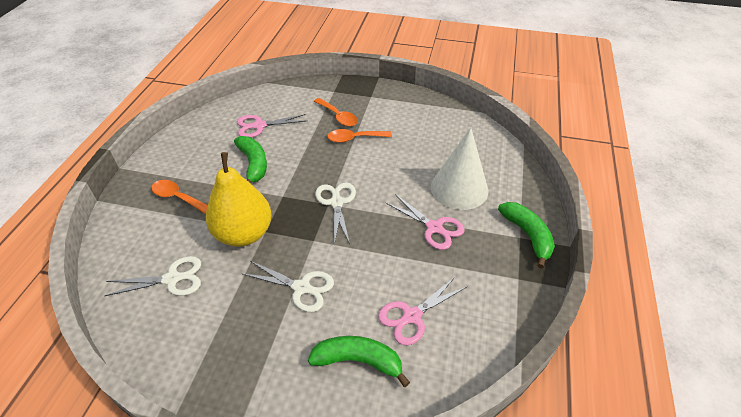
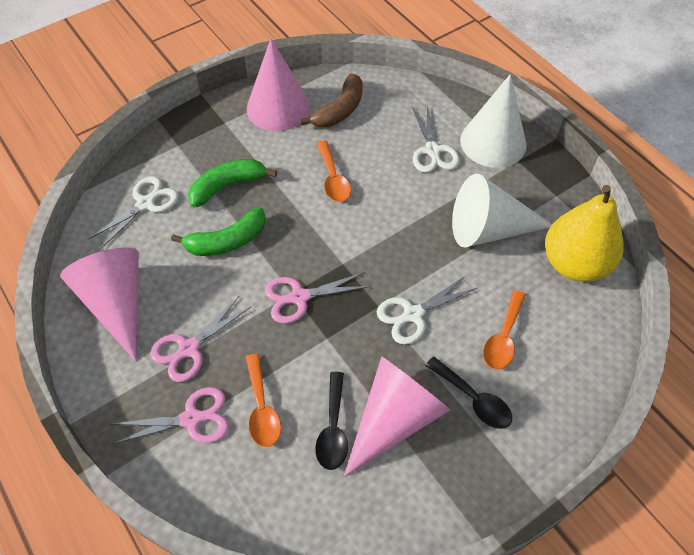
black spoon: none = 0 -> [315,372,348,470] [425,357,512,429] = 2
brown banana: none = 0 -> [300,73,363,127] = 1
green banana: [234,136,267,183] [308,336,410,387] [498,202,555,269] = 3 -> [171,207,266,256] [188,159,277,208] = 2
pink cone: none = 0 -> [60,247,139,362] [247,38,310,131] [344,356,450,477] = 3
white cone: [431,128,489,210] = 1 -> [452,174,552,248] [460,74,527,168] = 2

